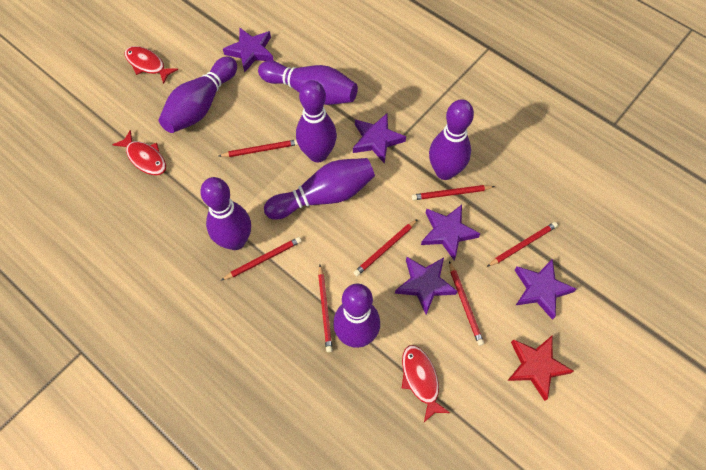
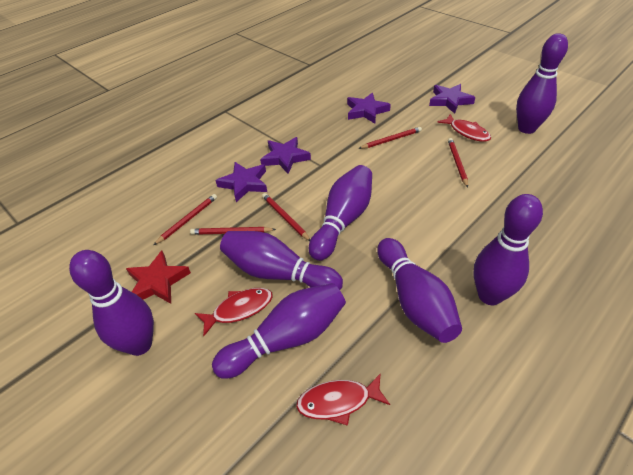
purple star: [223,27,274,72] [353,113,406,164] [395,257,458,315] [421,205,480,260] [515,258,576,320] = 5 -> [215,162,267,202] [260,137,311,174] [347,93,391,123] [429,84,475,114] = 4
red pencil: [219,140,298,157] [221,237,302,280] [318,265,333,352] [353,219,418,276] [412,185,495,200] [449,261,484,346] [487,222,558,267] = 7 -> [154,194,217,245] [190,227,276,235] [262,193,310,241] [358,127,422,149] [448,138,468,188] = 5

